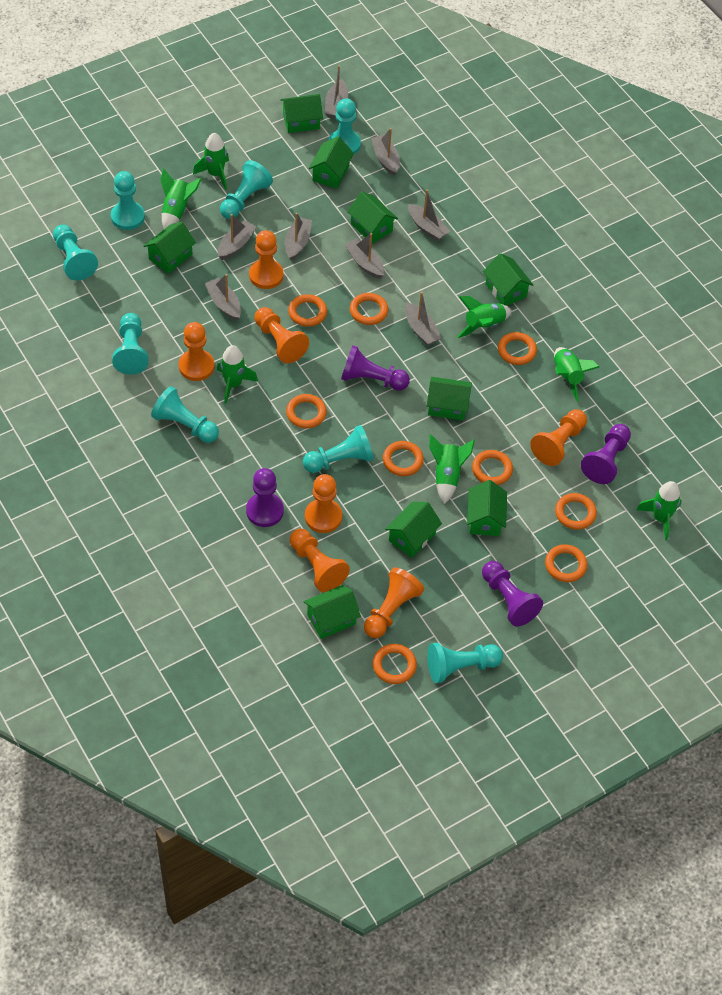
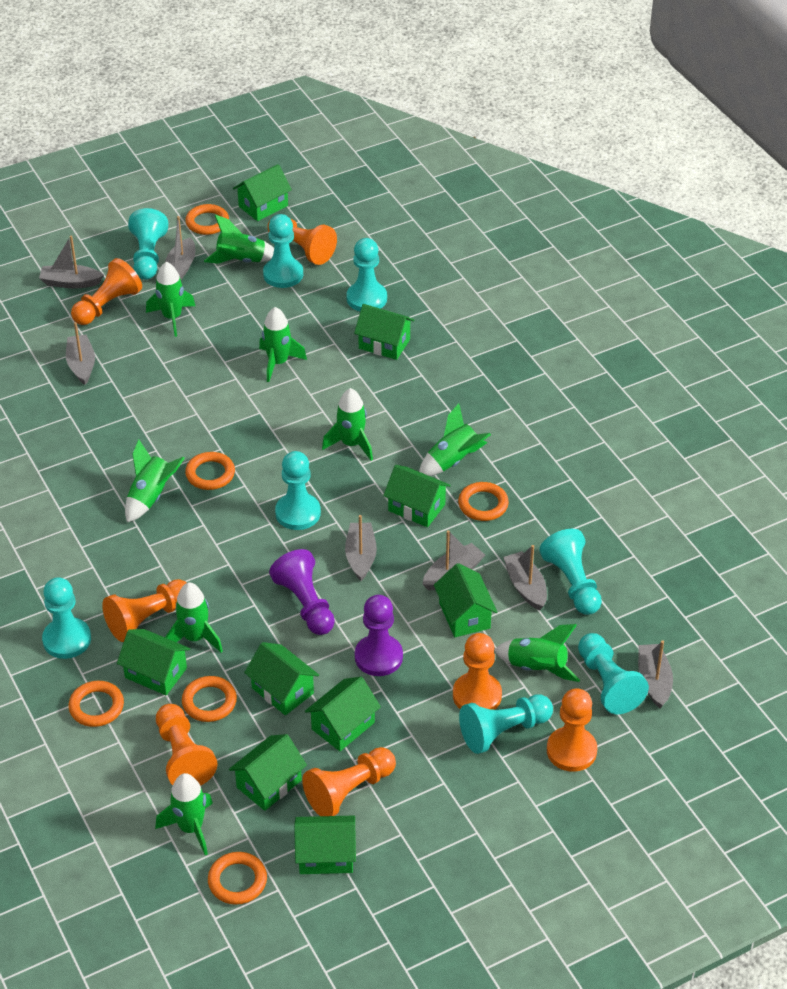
green rocket: [160,168,202,229] [193,133,229,190] [217,345,258,404] [430,434,475,504] [457,296,512,338] [554,347,599,402] [636,481,682,540] = 7 -> [125,439,185,522] [146,262,195,337] [155,773,213,855] [165,582,223,653] [204,215,274,264] [259,307,307,382] [322,388,373,461] [419,404,491,476] [494,624,580,682] = 9
grey boat: [205,274,241,321] [218,214,256,260] [285,213,312,261] [325,65,348,119] [345,233,385,279] [371,128,400,176] [405,292,441,346] [408,189,450,241] = 8 -> [39,235,104,289] [66,322,95,385] [165,216,195,280] [345,515,377,581] [422,530,485,590] [503,545,547,611] [638,641,673,708] = 7
orange ring: [286,394,327,428] [288,294,327,327] [350,293,388,325] [373,644,417,684] [383,441,424,476] [472,450,513,485] [498,332,537,365] [545,544,587,582] [555,493,597,530] = 9 -> [68,681,124,727] [182,676,237,722] [185,204,229,235] [185,452,235,490] [208,852,267,905] [458,482,509,521] = 6
purple pawn: [246,468,284,527] [341,345,410,391] [482,561,543,627] [581,424,631,484] = 4 -> [269,549,335,635] [355,595,403,676] = 2

